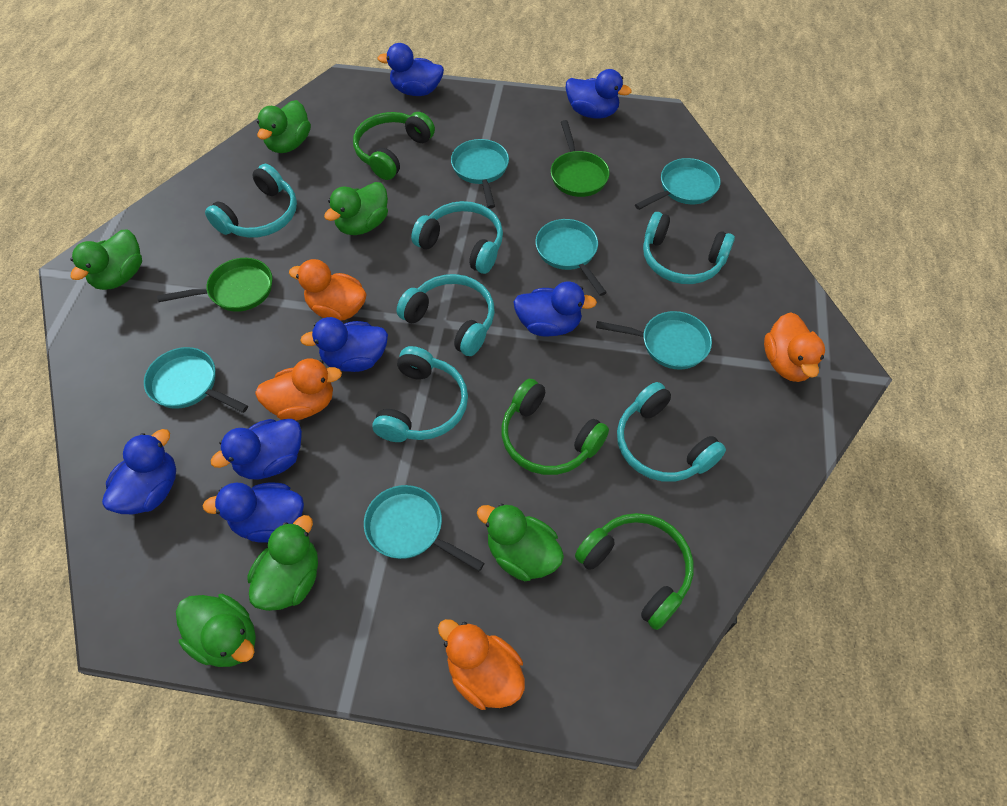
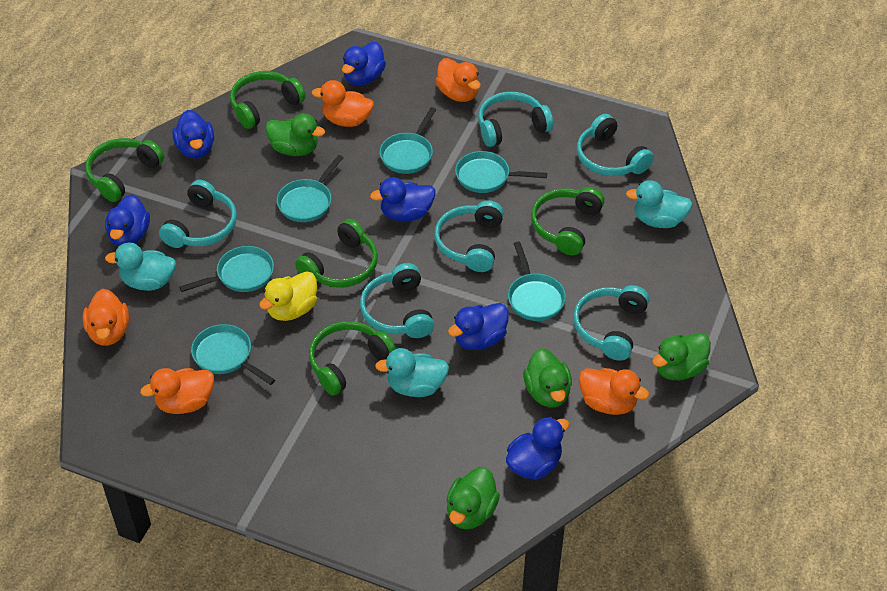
blue duck: [102,429,176,514] [202,482,304,542] [211,419,302,479] [300,317,388,372] [377,43,444,96] [513,281,597,337] [565,69,632,119] = 7 -> [105,194,150,246] [172,110,214,159] [342,42,386,86] [370,177,435,222] [448,303,509,350] [506,417,569,480] = 6
green duck: [70,229,142,290] [176,594,256,667] [248,515,318,611] [257,100,311,153] [324,182,388,235] [477,504,564,581] = 6 -> [265,113,325,156] [446,467,500,529] [523,348,572,407] [652,333,711,380] = 4
green headphones: [353,112,435,180] [502,379,609,475] [575,513,694,630] = 3 -> [85,138,164,202] [230,71,305,129] [295,219,378,288] [309,321,396,395] [531,187,605,255] = 5
green pan: [157,258,272,312] [551,120,610,197] = 2 -> none = 0
orange duck: [255,358,342,420] [289,259,367,321] [438,619,525,710] [764,312,825,382] = 4 -> [83,289,129,346] [140,368,214,414] [312,80,374,127] [435,58,481,102] [579,368,649,415] = 5
turquoise duck: none = 0 -> [105,242,176,291] [375,348,449,397] [626,180,693,228] = 3
yellow duck: none = 0 -> [259,271,317,321] = 1

